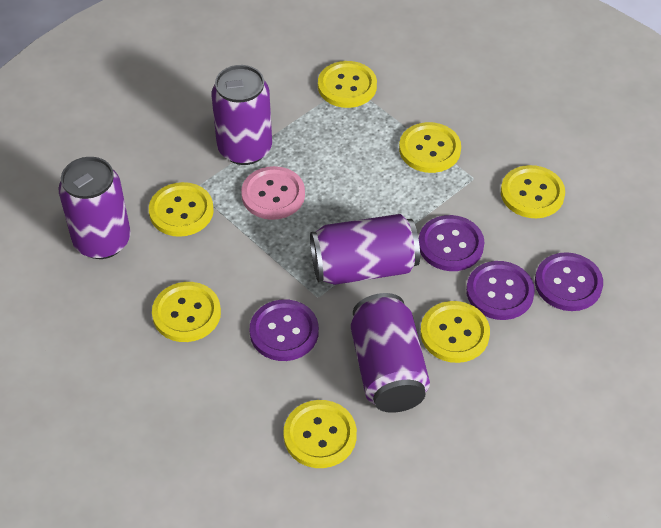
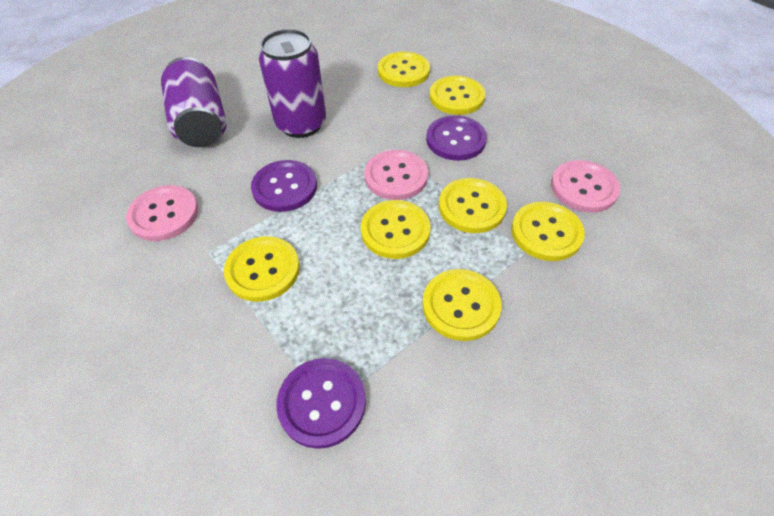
pink button: [241,166,305,220] = 1 -> [126,185,198,241] [364,150,428,200] [551,160,620,213] = 3
purple button: [249,300,319,361] [419,215,485,271] [466,261,535,320] [535,252,603,311] = 4 -> [251,160,317,212] [276,358,366,449] [426,115,487,161] = 3
purple can: [58,157,131,259] [212,65,272,165] [310,214,420,285] [351,293,430,413] = 4 -> [161,57,227,147] [259,29,326,138] = 2

